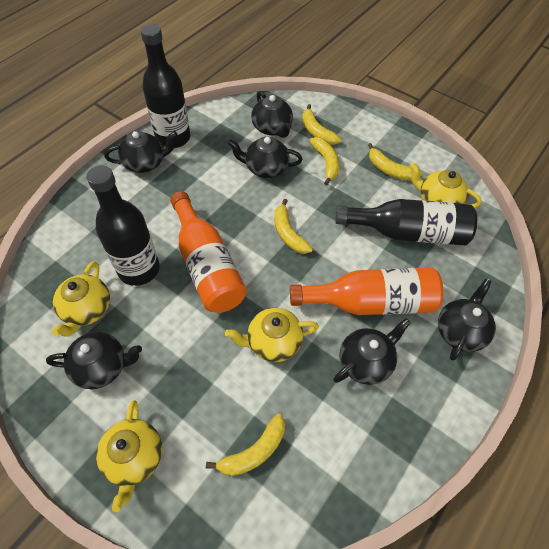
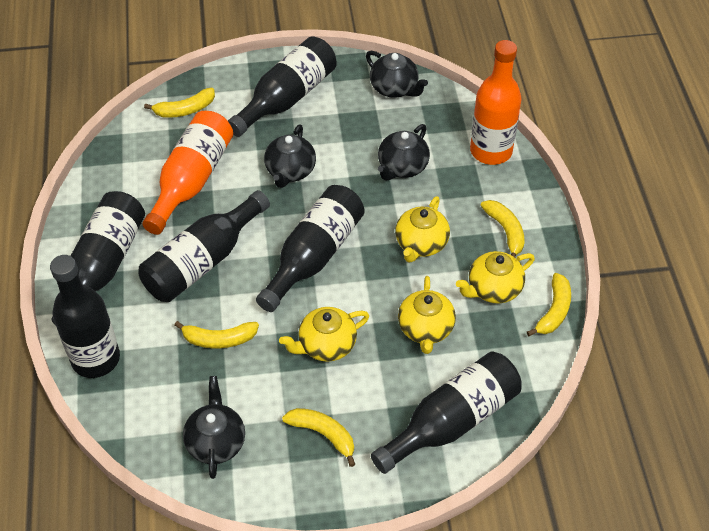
black bottle: [87,165,160,286] [140,24,191,148] [335,199,477,246] = 3 -> [50,255,120,378] [52,191,145,324] [138,190,270,302] [228,36,337,137] [256,185,365,312] [371,352,522,474] = 6
black teapot: [46,332,142,389] [105,131,177,173] [228,136,302,178] [251,91,293,138] [334,318,411,385] [438,279,496,361] = 6 -> [183,376,245,479] [264,124,316,188] [366,51,428,98] [378,124,430,180] = 4

